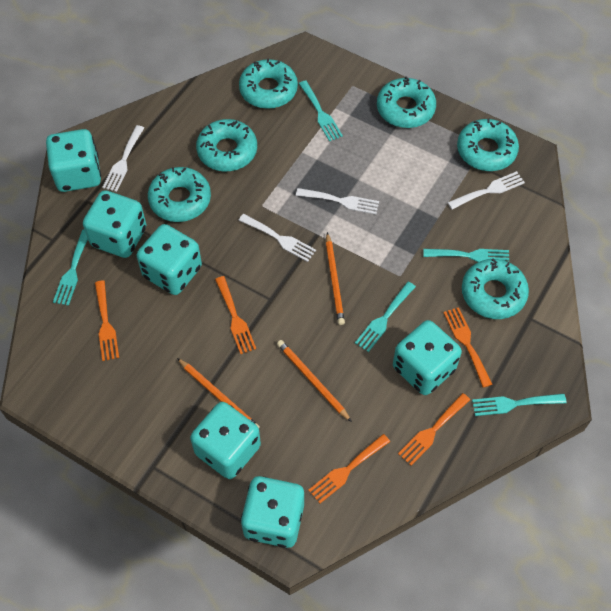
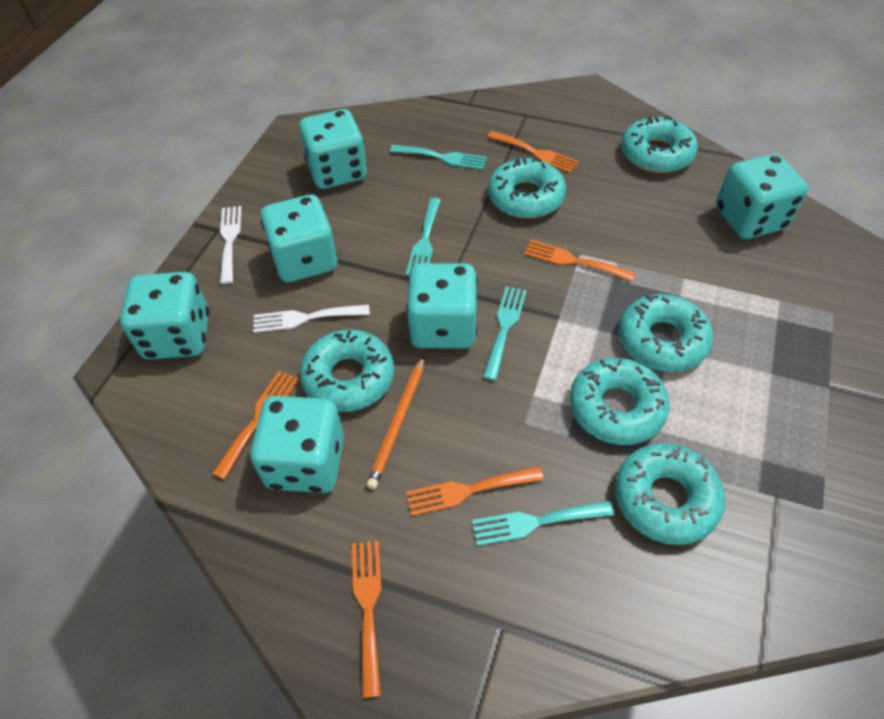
orange pencil: [177,358,260,428] [277,340,352,422] [326,232,345,325] = 3 -> [366,356,424,489] = 1
turquoise fork: [53,229,88,306] [299,80,343,141] [355,281,416,352] [423,249,509,262] [472,394,566,416] = 5 -> [390,145,487,170] [406,198,441,276] [472,500,614,546] [483,286,527,381] = 4
white fork: [102,125,144,192] [238,214,316,262] [296,188,379,214] [447,171,525,209] = 4 -> [220,206,242,284] [253,305,370,333] = 2

